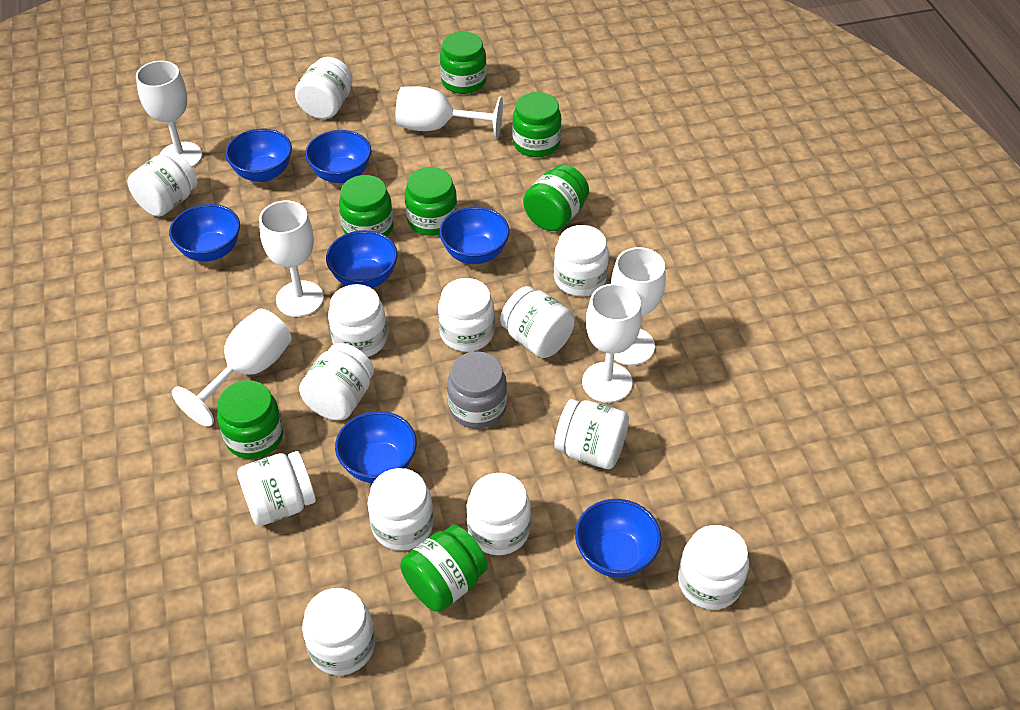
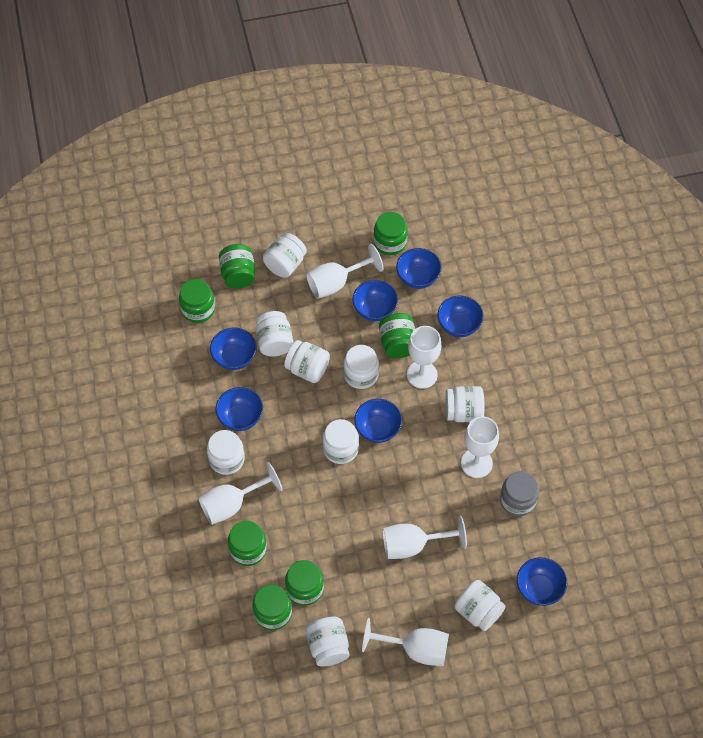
white jar: [128,151,197,217] [237,451,316,526] [295,57,353,119] [299,343,374,420] [302,588,375,675] [328,284,387,357] [367,468,434,551] [438,278,495,352] [466,473,531,555] [500,286,575,358] [554,225,609,296] [554,399,629,469] [678,525,749,610] = 13 -> [207,430,245,475] [256,311,294,357] [263,233,307,278] [284,340,330,383] [305,617,349,666] [322,419,359,464] [343,345,379,389] [445,386,485,422] [455,580,506,631] = 9

